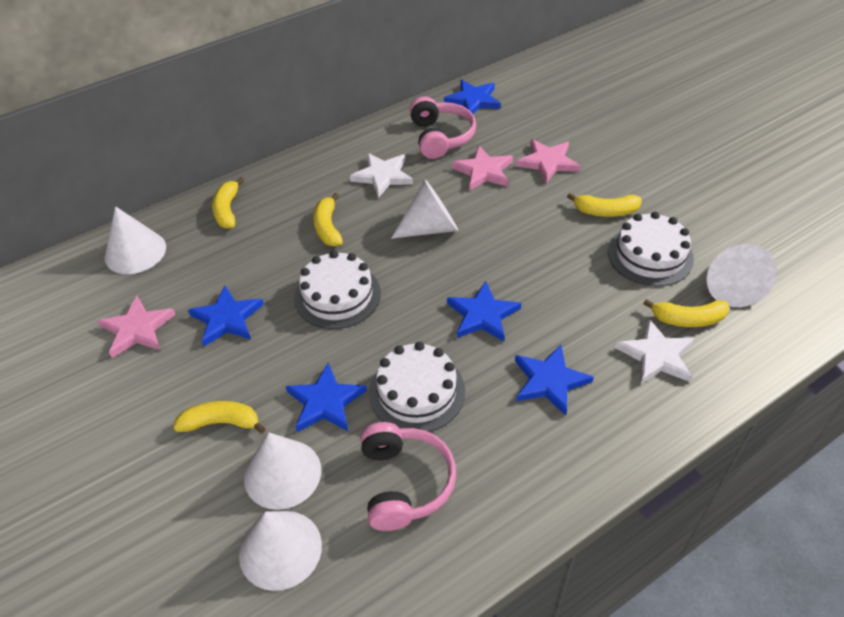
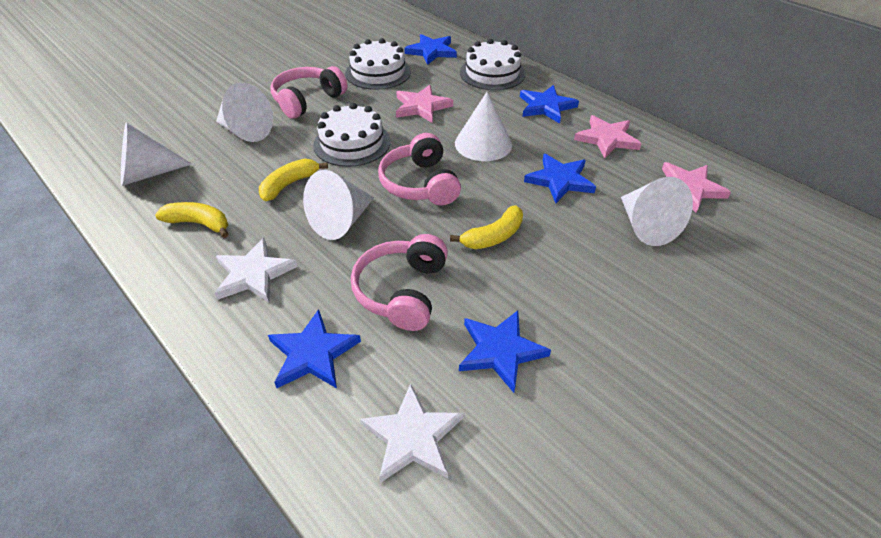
pink headphones: [360,422,456,531] [410,97,476,159] = 2 -> [271,66,347,119] [351,234,448,331] [378,133,461,205] = 3
yellow banana: [173,401,266,434] [212,177,244,229] [313,193,343,246] [567,193,642,217] [643,299,729,327] = 5 -> [155,202,228,238] [259,159,328,201] [450,205,523,249] = 3

